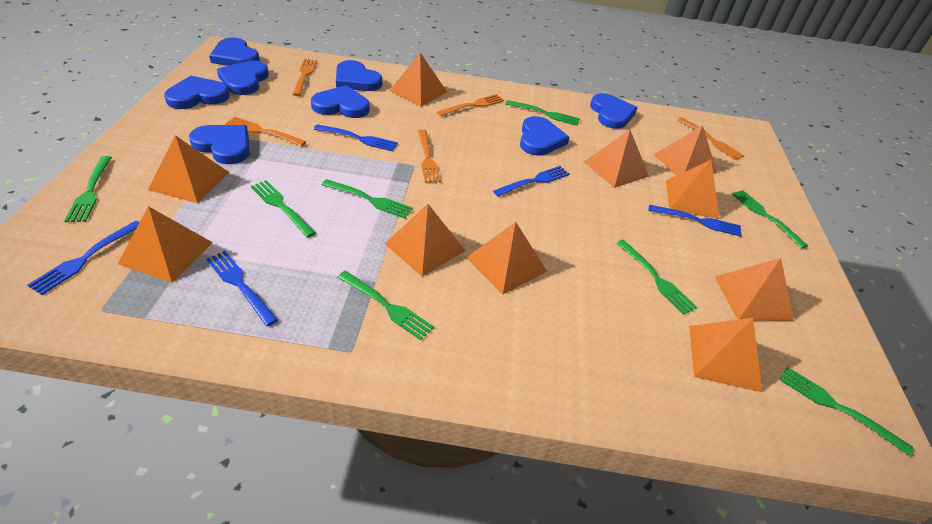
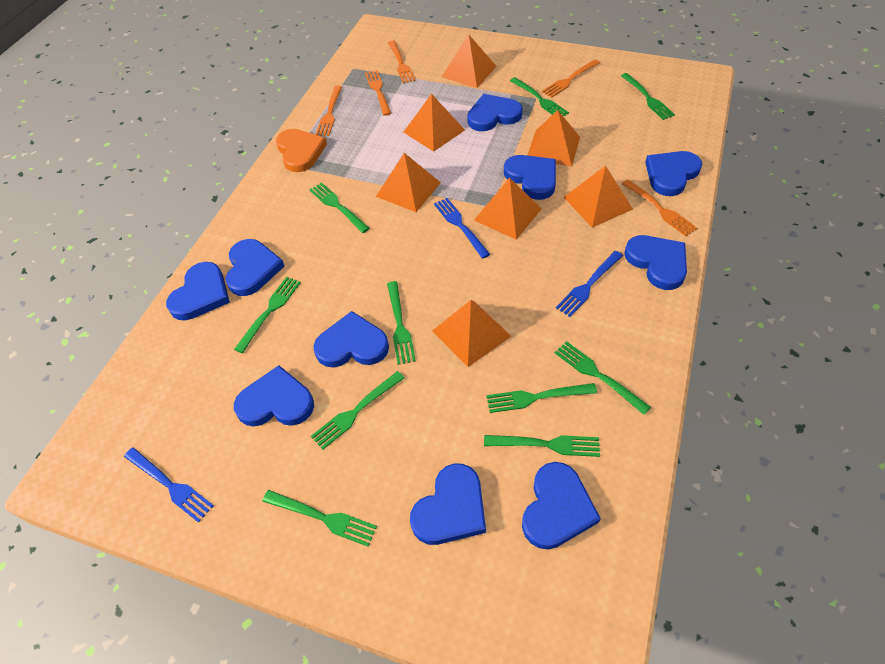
blue fork: [27,221,140,295] [206,251,278,326] [314,124,398,151] [493,166,569,197] [649,205,742,237] = 5 -> [124,447,214,523] [434,198,490,259] [556,251,623,317] = 3
blue heart: [164,76,230,109] [189,125,250,164] [209,38,260,66] [217,60,269,95] [311,85,370,118] [336,60,382,91] [520,116,569,156] [590,93,637,129] = 8 -> [166,262,230,320] [226,239,284,296] [234,365,314,427] [313,311,389,368] [410,463,486,545] [467,94,523,131] [504,155,556,200] [522,462,601,550] [624,235,687,290] [645,151,702,196] = 10
green fork: [65,156,112,222] [251,180,316,238] [322,179,413,219] [337,271,434,340] [505,100,580,126] [616,240,697,314] [732,190,808,249] [779,367,913,456] = 8 -> [234,277,301,353] [262,490,377,547] [309,182,370,233] [311,371,404,450] [387,281,416,365] [484,435,600,457] [486,383,597,413] [510,77,569,116] [555,341,651,415] [621,73,675,120] = 10
orange heart: none = 0 -> [276,129,327,172] = 1
orange pyramid: [118,206,213,283] [148,135,229,203] [385,204,465,276] [389,53,447,107] [466,222,547,294] [584,130,649,188] [654,125,717,176] [666,160,720,219] [689,318,762,392] [715,258,794,321] = 10 -> [376,153,441,212] [404,94,465,152] [432,300,511,367] [442,34,497,88] [474,178,541,240] [527,110,580,167] [564,166,633,227] = 7

